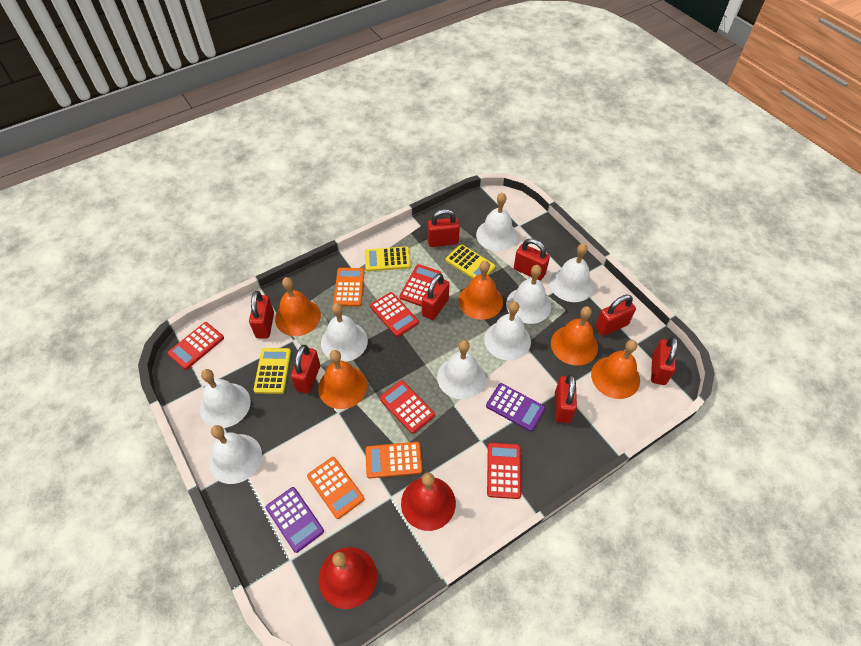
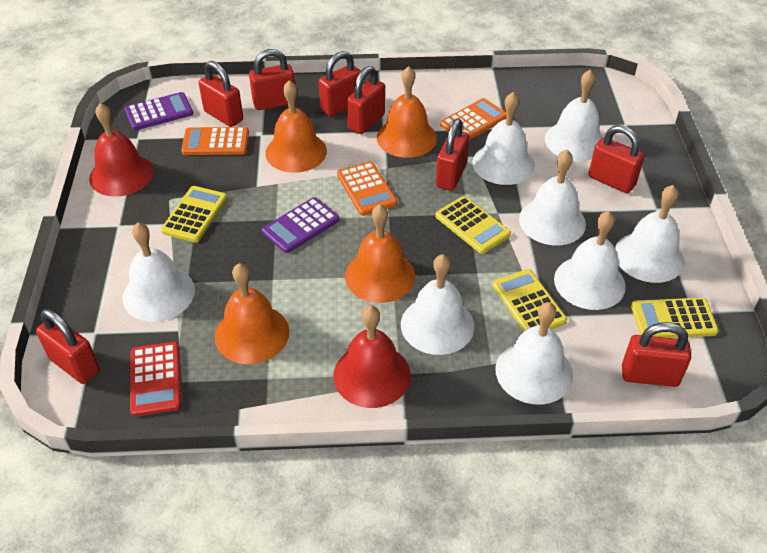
orange bell: [275,277,321,336] [318,350,367,409] [458,261,503,320] [551,306,598,366] [591,340,640,399] = 5 -> [215,263,289,364] [265,80,327,173] [345,204,415,303] [377,66,437,158] = 4
red calculator: [168,322,224,370] [370,292,419,337] [380,380,435,434] [399,264,441,307] [487,443,521,499] = 5 -> [130,342,181,417] = 1
yellow calculator: [253,348,291,394] [365,246,411,271] [446,244,495,279] = 3 -> [161,186,227,243] [435,196,511,254] [492,269,567,331] [631,298,719,338] = 4

